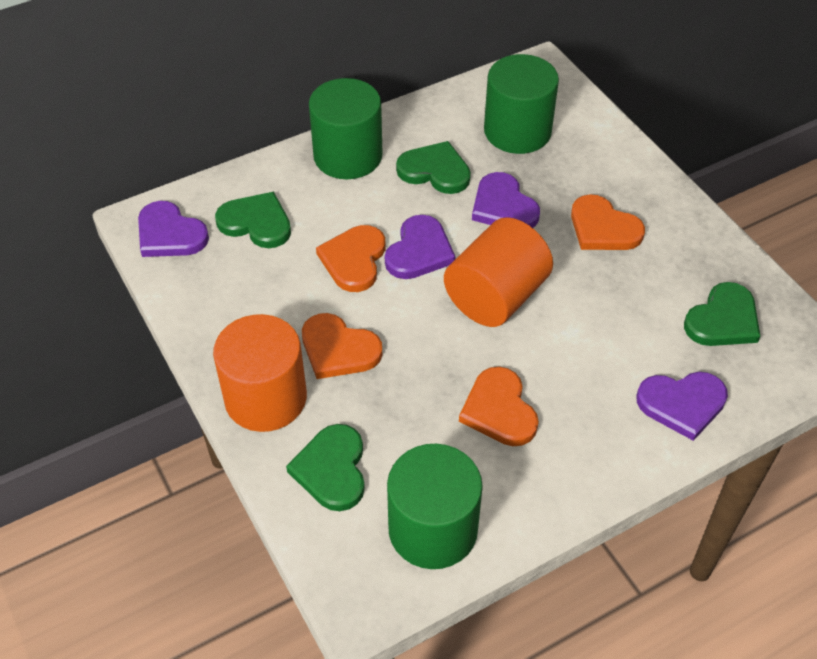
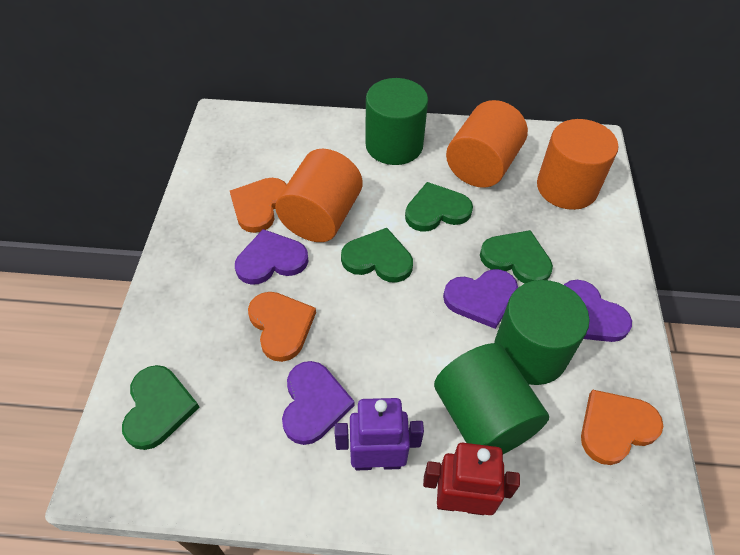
orange cylinder: [213,314,307,432] [444,217,553,327] = 2 -> [275,149,363,242] [446,100,528,188] [537,119,618,210] = 3
orange heart: [302,313,382,379] [316,225,385,292] [459,367,539,446] [571,194,645,250] = 4 -> [230,178,287,233] [248,292,316,362] [581,390,663,465] = 3
purple robot: none = 0 -> [335,398,424,470] = 1
red robot: none = 0 -> [423,443,520,515] = 1

